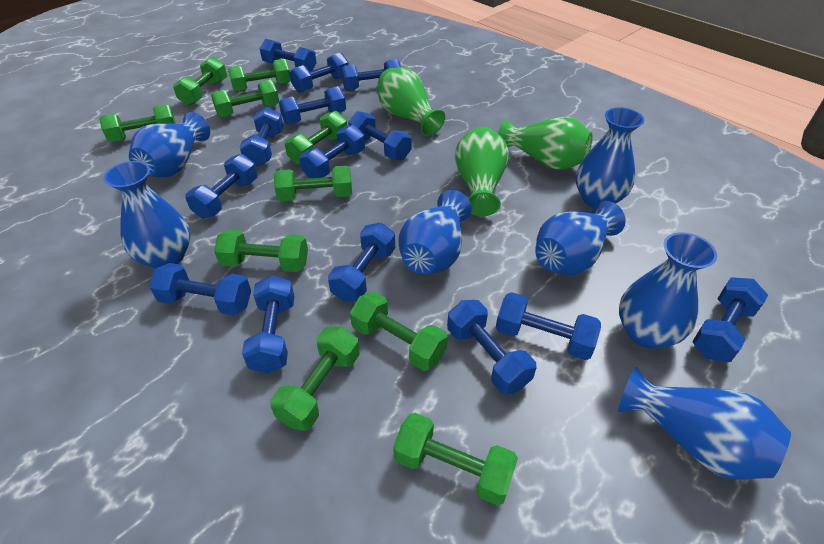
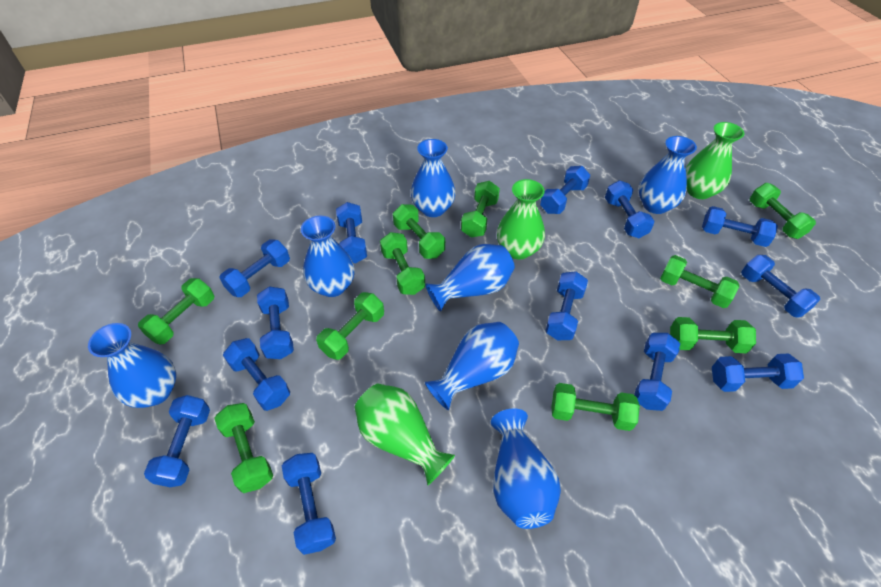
blue dumbbell: [149,263,251,316] [185,154,257,218] [239,107,283,167] [242,275,294,373] [260,39,317,72] [279,86,346,124] [289,52,349,93] [299,125,365,178] [328,223,395,302] [341,59,401,90] [348,111,411,160] [447,300,537,394] [496,292,601,360] [692,278,768,362] = 14 -> [144,395,210,487] [219,239,290,297] [223,338,290,411] [257,286,294,359] [282,453,336,555] [336,202,367,264] [540,166,590,214] [545,271,588,340] [605,180,654,238] [634,333,680,411] [702,206,778,247] [712,353,804,392] [741,255,820,317] = 13

